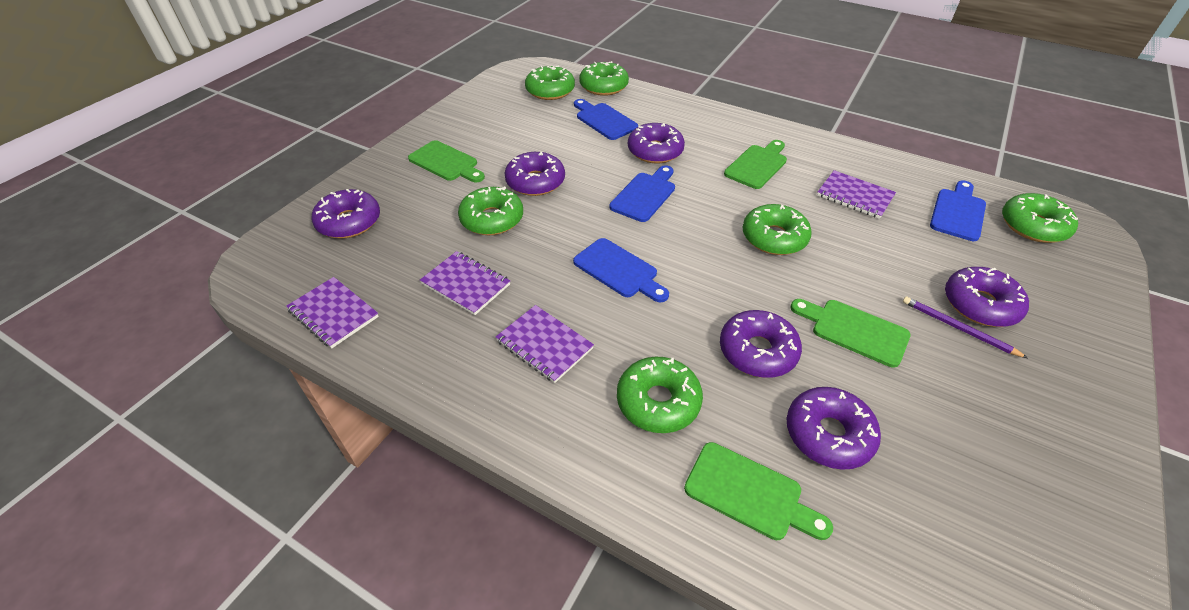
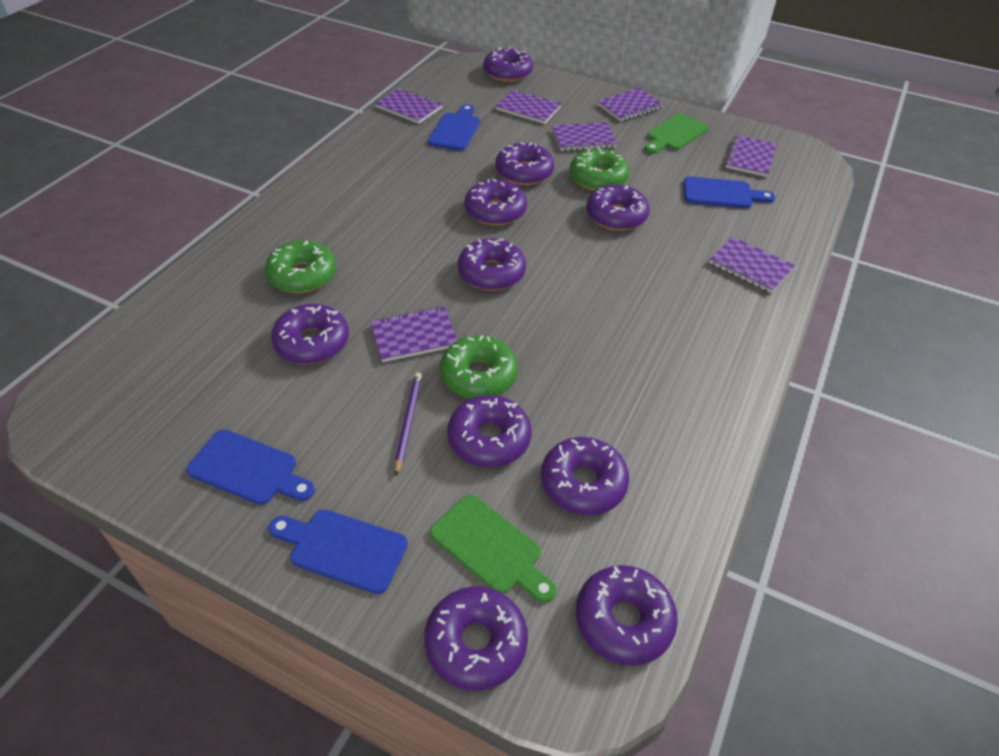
green cutting board: [408,140,485,182] [684,442,833,540] [724,140,787,189] [790,299,911,368] = 4 -> [430,494,557,603] [645,113,709,154] = 2
green donut: [458,187,523,235] [525,65,575,100] [579,61,629,96] [617,357,703,433] [742,204,812,255] [1002,193,1078,243] = 6 -> [265,240,336,293] [440,335,518,399] [570,148,629,191] = 3
purple donut: [312,189,380,238] [504,152,565,196] [628,123,685,163] [720,310,802,378] [787,387,881,470] [945,267,1029,327] = 6 -> [271,304,349,364] [424,586,528,691] [447,395,532,467] [458,238,526,291] [464,179,527,226] [483,47,533,82] [495,142,554,185] [541,437,629,515] [576,565,678,666] [586,184,650,231] = 10
purple notebook: [286,277,379,348] [420,251,510,315] [496,305,594,383] [817,170,896,219] = 4 -> [370,306,457,362] [375,88,443,124] [496,90,562,124] [552,122,618,151] [598,88,664,121] [709,237,795,293] [725,135,777,177] = 7

